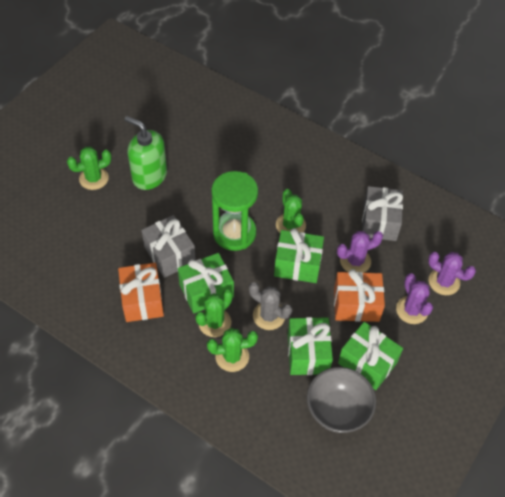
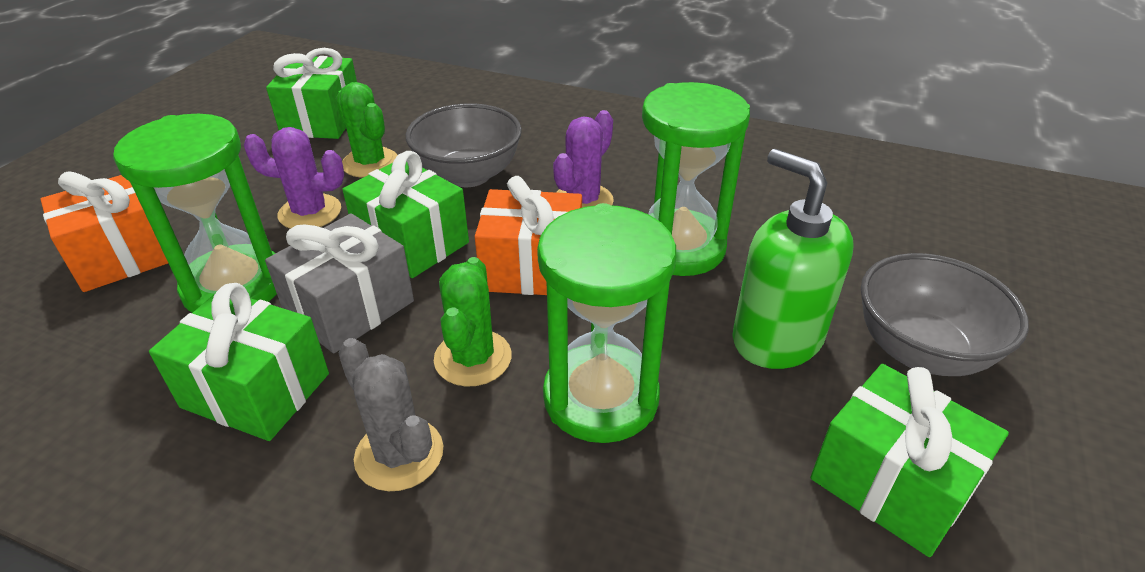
green cactus: [67,147,111,190] [195,289,233,337] [207,328,258,372] [276,189,306,233] = 4 -> [336,82,398,178] [434,257,512,387] = 2
green hourglass: [211,171,258,251] = 1 -> [113,114,277,313] [537,203,676,443] [642,82,750,276] = 3
grey bowl: [307,367,376,433] = 1 -> [406,104,522,187] [861,253,1029,376] = 2
grey gift: [142,215,196,278] [362,186,403,241] = 2 -> [265,214,414,353] = 1
purple cactus: [337,231,383,273] [396,273,433,324] [428,252,476,295] = 3 -> [244,127,344,229] [553,110,614,208] = 2

